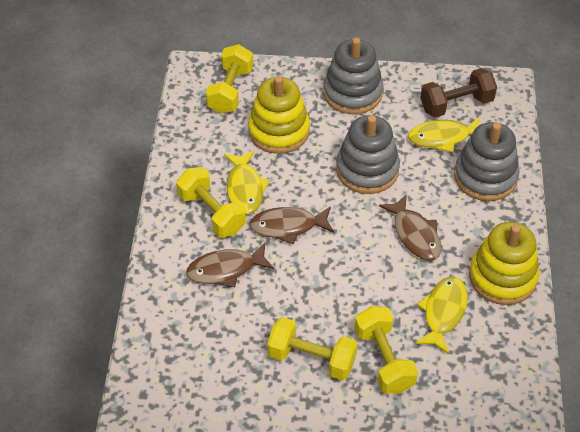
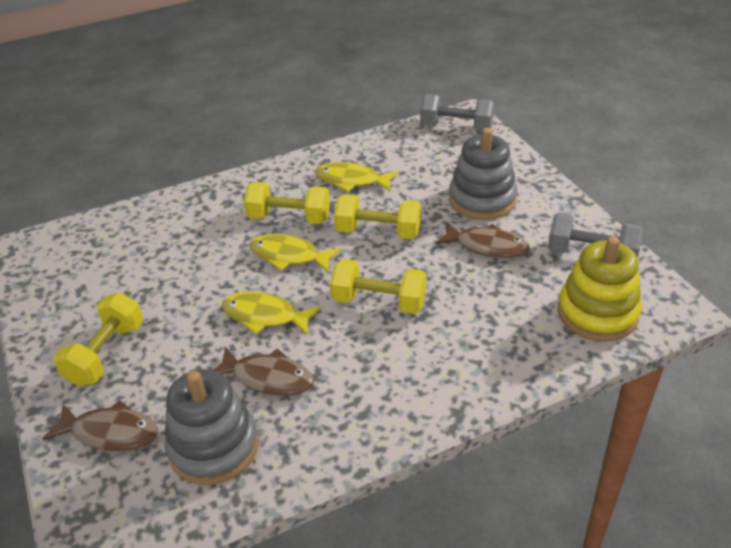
brown dumbbell: [420,68,497,118] = 1 -> none = 0
grey dumbbell: none = 0 -> [420,94,494,131] [548,212,643,258] = 2
grey stacking toy: [323,37,383,114] [336,115,400,194] [454,122,520,201] = 3 -> [165,369,259,485] [449,128,517,220] = 2
yellow stacking toy: [248,76,310,154] [469,222,539,305] = 2 -> [558,236,642,342] = 1

